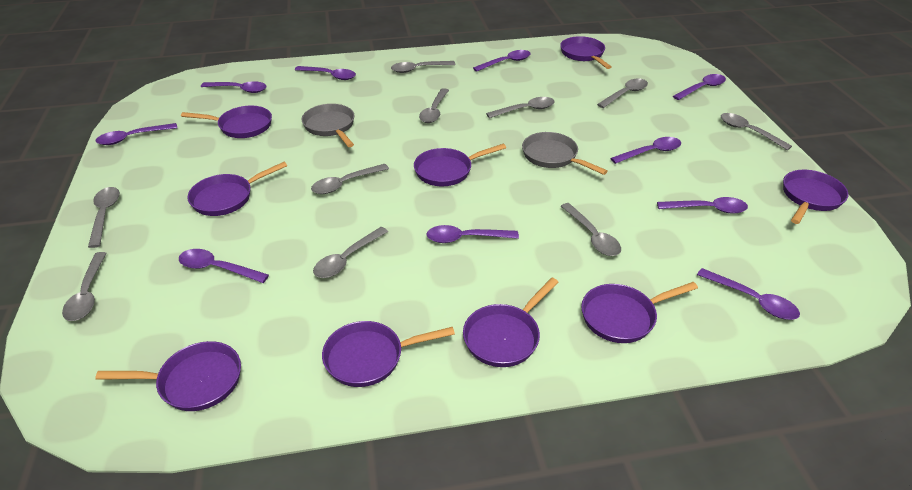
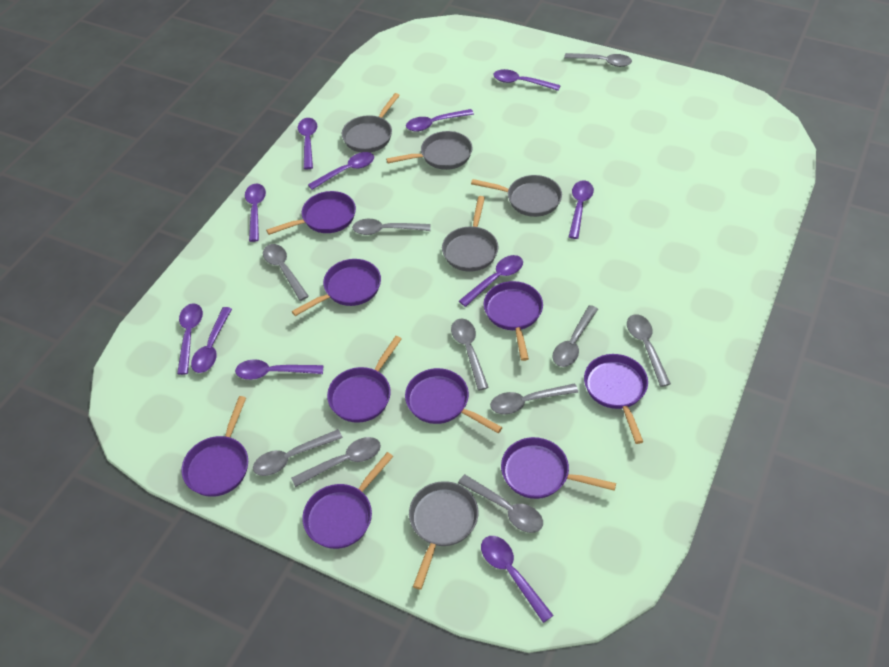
grey pan: [301,104,355,147] [522,132,608,175] = 2 -> [342,93,400,152] [386,131,472,170] [409,481,478,590] [442,196,498,272] [471,175,562,217] = 5
purple spoon: [95,123,177,145] [179,249,269,283] [201,81,267,93] [295,66,356,80] [426,225,519,243] [473,50,530,72] [610,137,681,164] [657,197,748,214] [673,74,726,100] [697,268,800,320] = 10 -> [177,303,203,375] [191,307,232,373] [235,359,323,380] [245,184,266,242] [298,118,317,169] [308,152,374,190] [406,109,474,132] [459,255,523,307] [481,536,554,623] [493,69,561,91] [569,180,594,239] = 11

